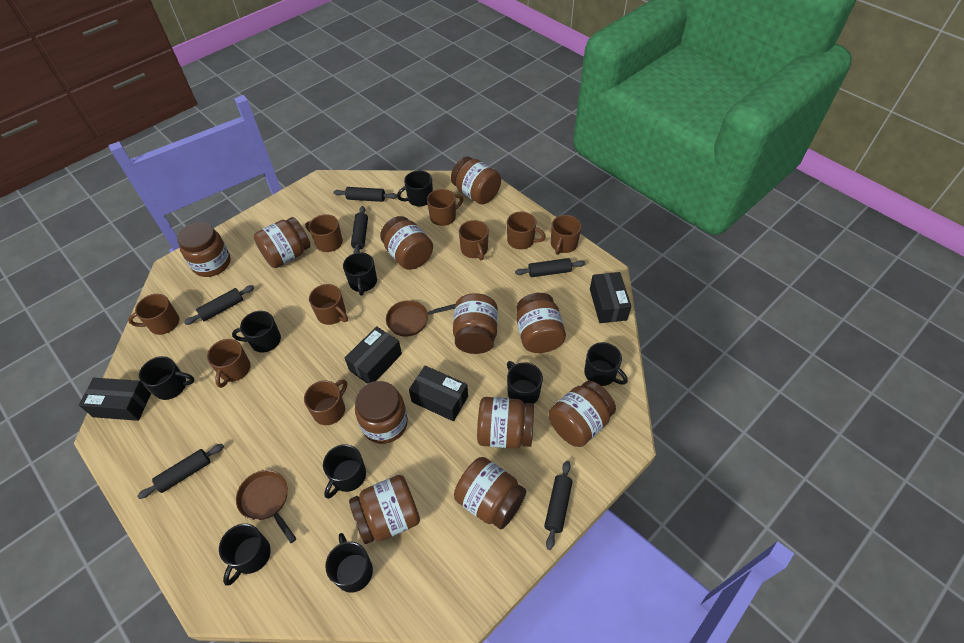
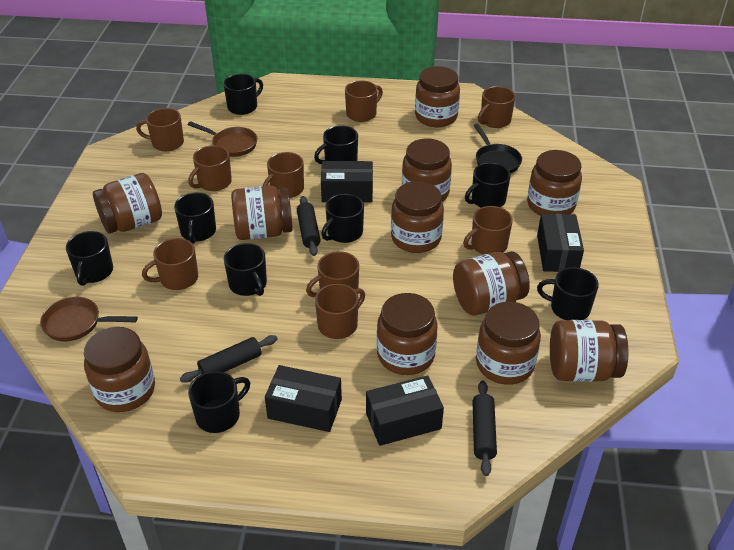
black pan: none = 0 -> [473,124,522,174] = 1
black rolling pin: [137,444,224,499] [184,285,254,325] [333,187,397,202] [351,206,368,253] [515,258,585,277] [544,461,573,550] = 6 -> [180,335,278,382] [297,196,321,256] [472,381,497,476] = 3

